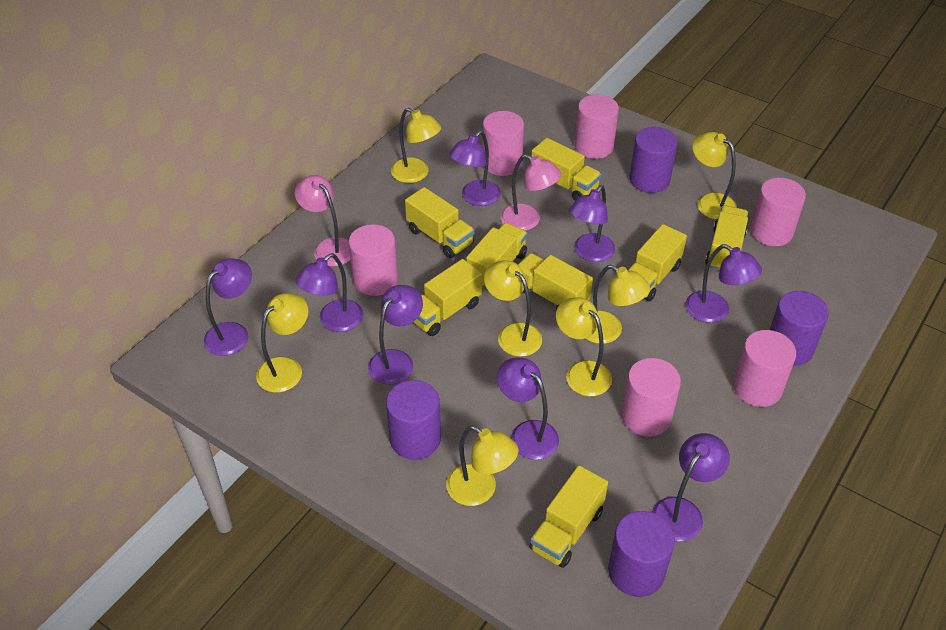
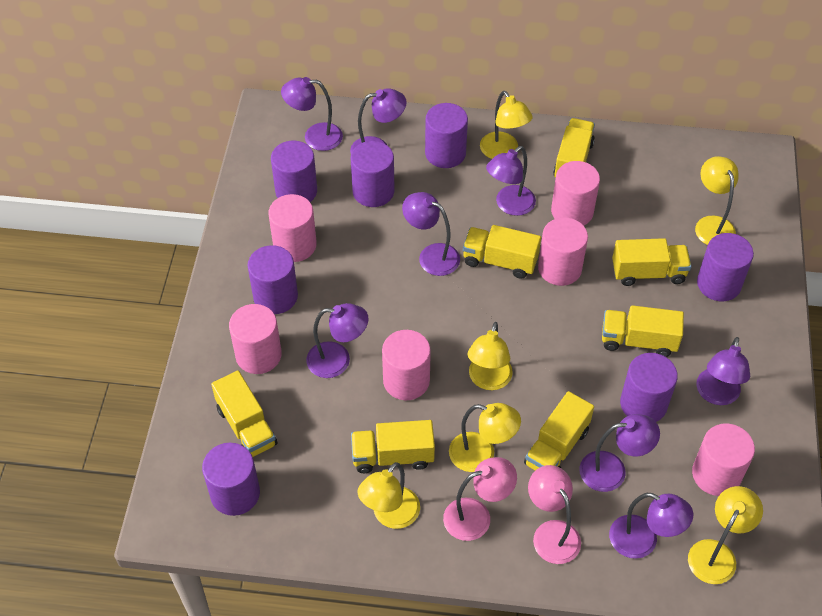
purple cylinder: [386,380,441,460] [608,511,675,597] [629,127,677,193] [770,291,829,366] = 4 -> [202,443,260,516] [248,245,298,314] [271,141,317,202] [351,141,395,207] [425,103,468,168] [620,353,678,422] [697,233,754,301] = 7
yellow lamp: [256,293,308,393] [391,108,441,183] [446,425,519,506] [484,260,542,357] [556,297,612,396] [585,265,650,344] [692,132,737,220] = 7 -> [358,462,420,529] [449,403,521,472] [467,322,513,390] [480,91,533,159] [688,486,763,584] [695,156,739,245] = 6
yellow truck: [405,187,475,258] [414,259,482,336] [466,223,528,290] [518,253,593,310] [529,465,608,568] [531,138,601,201] [628,224,687,301] [705,206,748,271] = 8 -> [211,371,277,457] [351,420,435,473] [463,225,541,279] [524,391,594,471] [553,118,595,178] [602,305,684,357] [612,238,692,286] = 7

